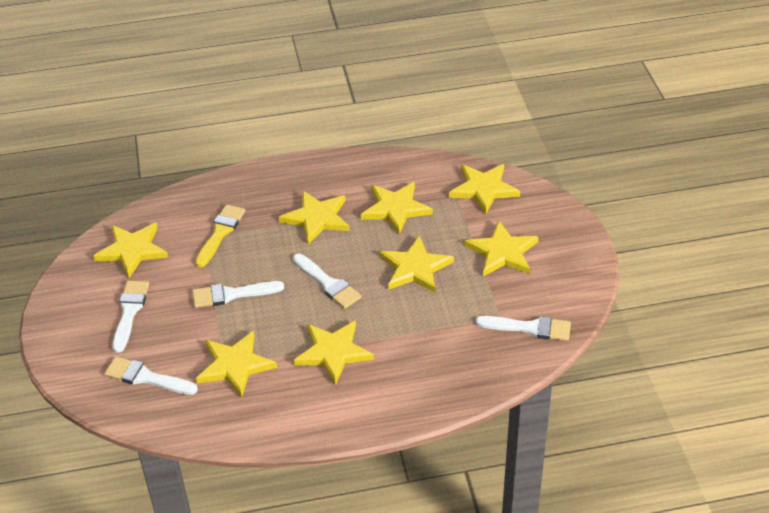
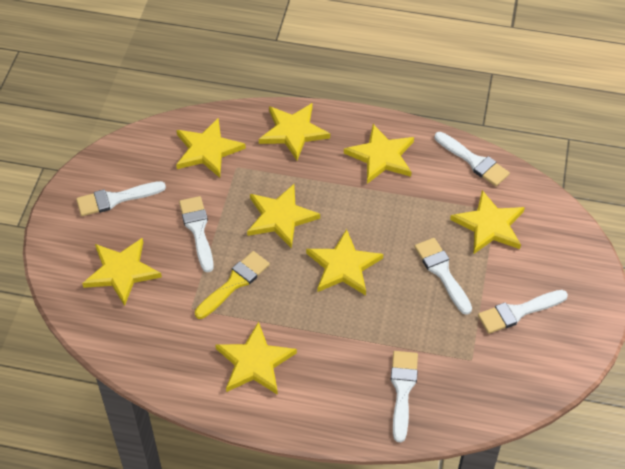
white brush: [104,357,198,395] [112,281,149,353] [192,281,284,308] [293,254,362,309] [476,316,571,341] = 5 -> [76,181,166,216] [179,196,214,272] [391,351,418,442] [414,238,472,315] [435,132,510,186] [478,290,568,334] = 6

